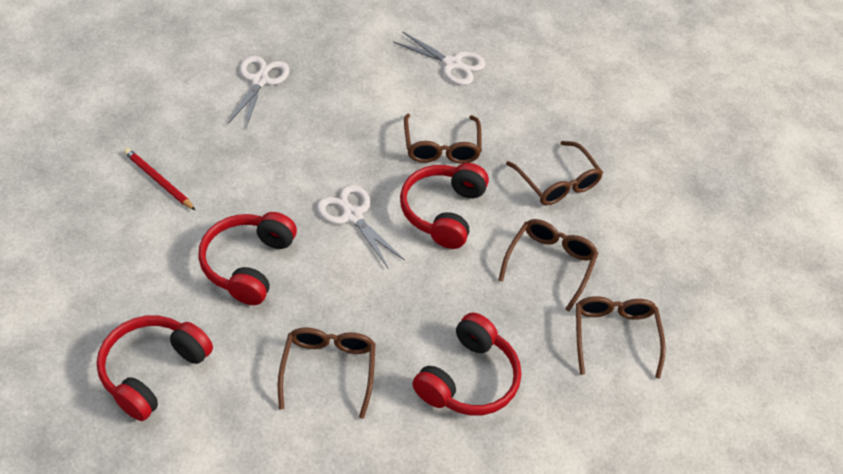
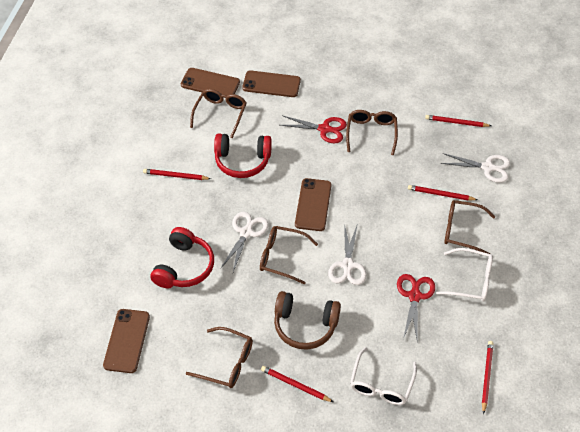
brown headphones: none = 0 -> [274,291,341,350] = 1
brown phone: none = 0 -> [103,309,150,373] [181,68,240,98] [242,70,301,97] [295,178,331,231] = 4
red headphones: [97,316,213,421] [198,212,297,305] [400,163,489,249] [413,313,521,416] = 4 -> [150,227,214,288] [214,133,272,178] = 2
red pencil: [124,148,195,210] = 1 -> [143,169,211,180] [261,366,333,402] [408,185,478,200] [425,115,491,127] [482,341,494,414] = 5
red scissors: none = 0 -> [280,116,347,143] [397,274,435,339] = 2
white glasses: none = 0 -> [350,347,417,405] [436,248,493,301] = 2

